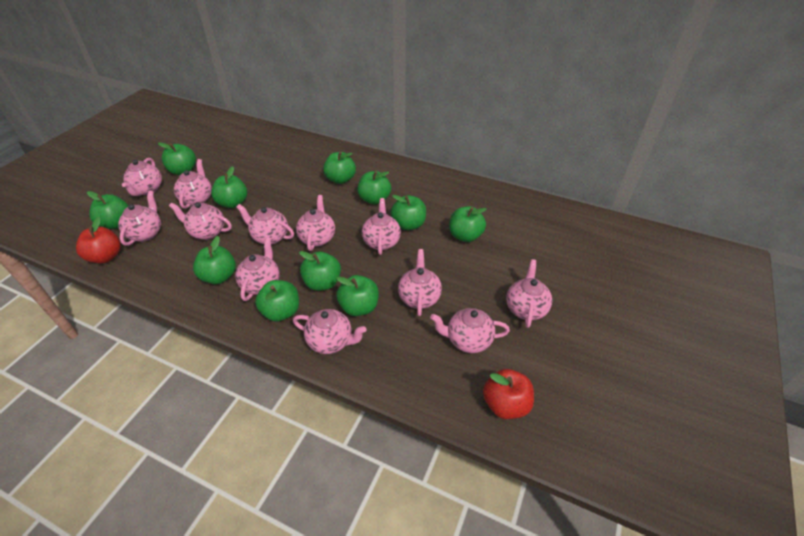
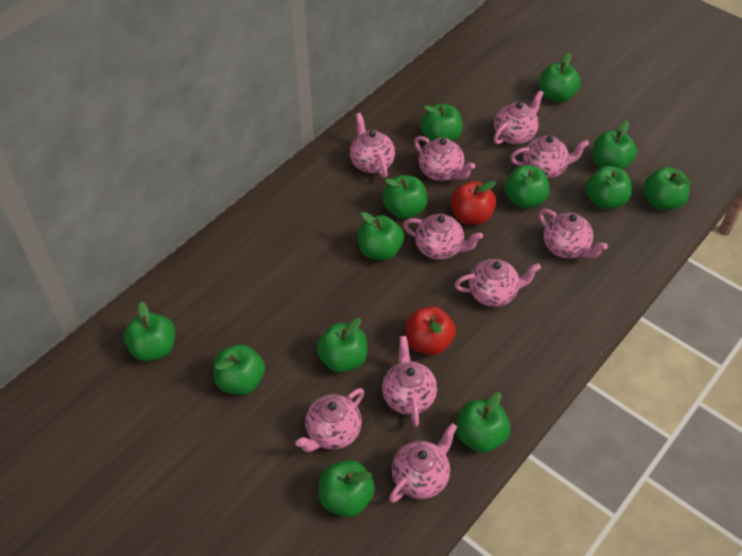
green apple: [87,191,128,229] [158,142,196,175] [193,236,236,284] [211,166,247,208] [255,280,299,322] [299,251,341,291] [323,152,356,184] [336,275,379,316] [358,171,391,204] [391,195,426,230] [449,206,487,242] = 11 -> [124,302,175,362] [213,344,265,395] [316,318,367,373] [319,460,375,517] [358,212,404,260] [382,175,427,219] [421,104,463,142] [456,392,510,453] [504,165,549,209] [540,53,581,103] [586,166,632,209] [593,121,637,170] [643,167,691,210] = 13
pink teapot: [118,191,161,246] [122,158,162,196] [169,202,232,240] [174,159,212,209] [235,237,280,301] [236,204,294,245] [293,309,366,354] [296,195,335,251] [362,198,401,255] [398,249,442,316] [430,308,510,353] [506,259,552,328] = 12 -> [295,388,364,452] [350,113,395,178] [382,336,437,427] [389,423,457,503] [403,214,483,260] [414,136,475,181] [454,259,541,307] [494,90,544,145] [510,135,589,179] [539,209,608,259] = 10

